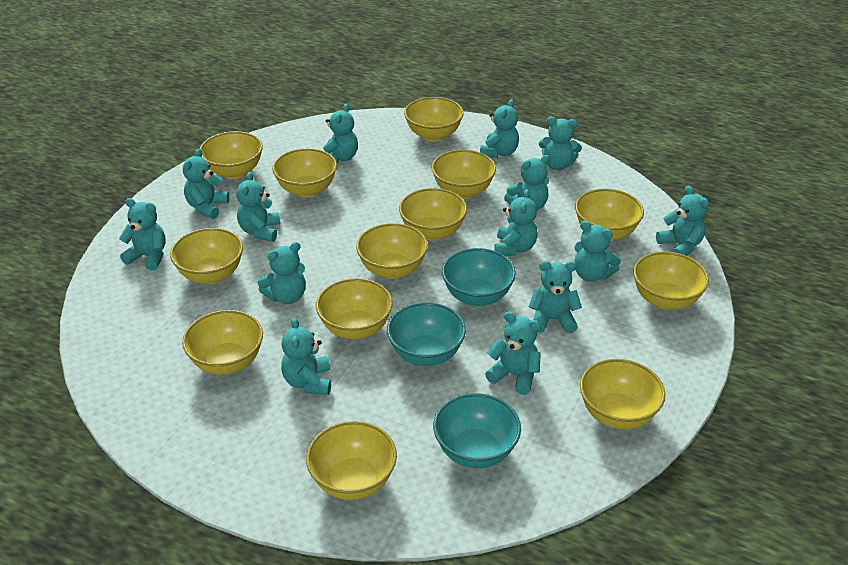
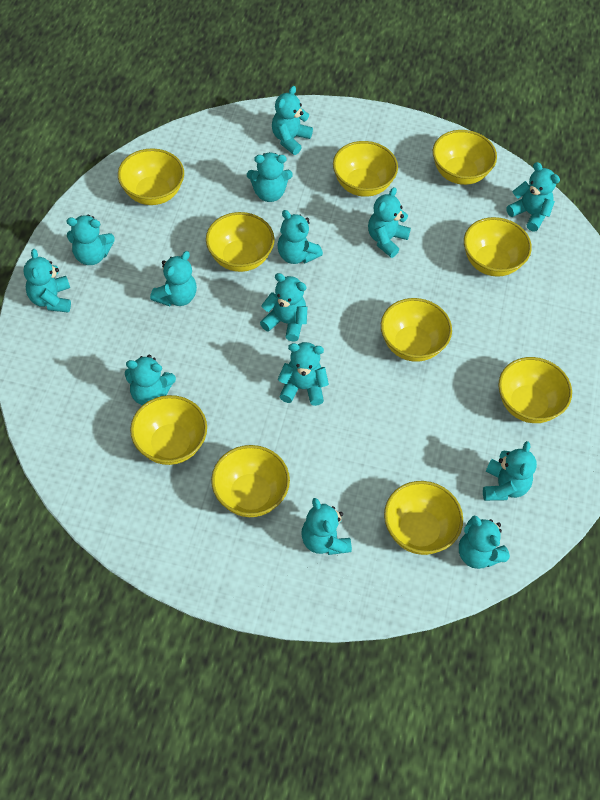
turquoise bowl: [387,302,466,366] [433,393,521,468] [442,248,516,306] = 3 -> none = 0
yellow bowl: [170,228,243,284] [182,310,263,375] [200,131,263,179] [272,148,337,197] [306,421,397,500] [316,278,393,339] [356,223,428,279] [399,188,467,241] [404,97,464,142] [431,150,496,199] [575,189,644,241] [580,359,666,429] [633,252,709,310] = 13 -> [118,148,184,205] [130,395,207,465] [206,212,275,272] [211,445,290,517] [333,141,398,197] [381,298,452,362] [384,481,463,555] [433,130,497,185] [464,217,532,277] [498,357,572,423] = 10

